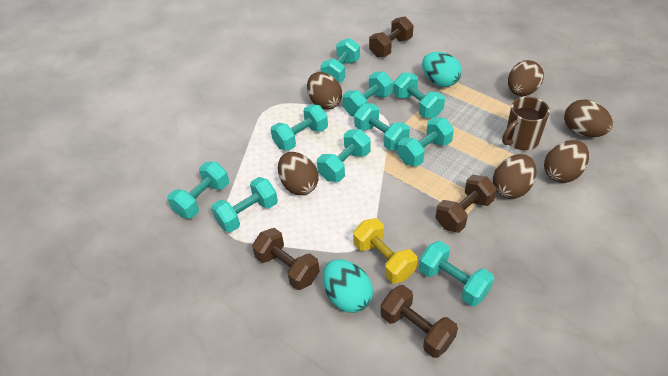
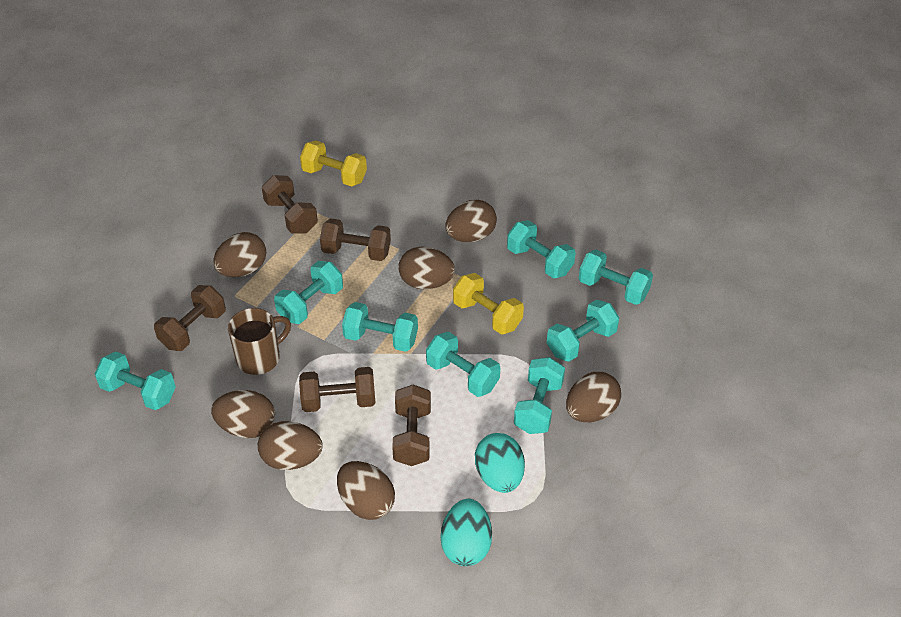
brown dumbbell: [252,228,320,290] [369,16,413,57] [381,285,458,358] [436,175,497,233] = 4 -> [154,285,226,351] [262,175,318,234] [299,367,376,412] [320,218,391,261] [392,385,431,466] = 5
brown egg: [278,152,319,195] [307,72,342,110] [493,154,536,199] [508,60,544,96] [544,140,589,183] [564,99,613,137] = 6 -> [211,390,275,438] [213,232,266,277] [257,421,323,470] [337,461,395,520] [398,247,455,289] [445,200,497,242] [566,372,621,422] = 7
turquoise dumbbell: [167,162,229,218] [211,177,278,233] [271,104,328,151] [317,129,371,182] [320,38,360,83] [343,71,393,116] [354,103,410,151] [393,72,445,118] [397,117,454,167] [419,241,494,307] = 10 -> [95,352,176,410] [274,261,343,324] [342,302,418,352] [426,332,500,397] [507,220,575,279] [514,357,565,434] [547,300,619,362] [579,249,653,305] = 8
yellow dumbbell: [353,218,417,284] = 1 -> [300,140,367,186] [453,273,524,335] = 2

